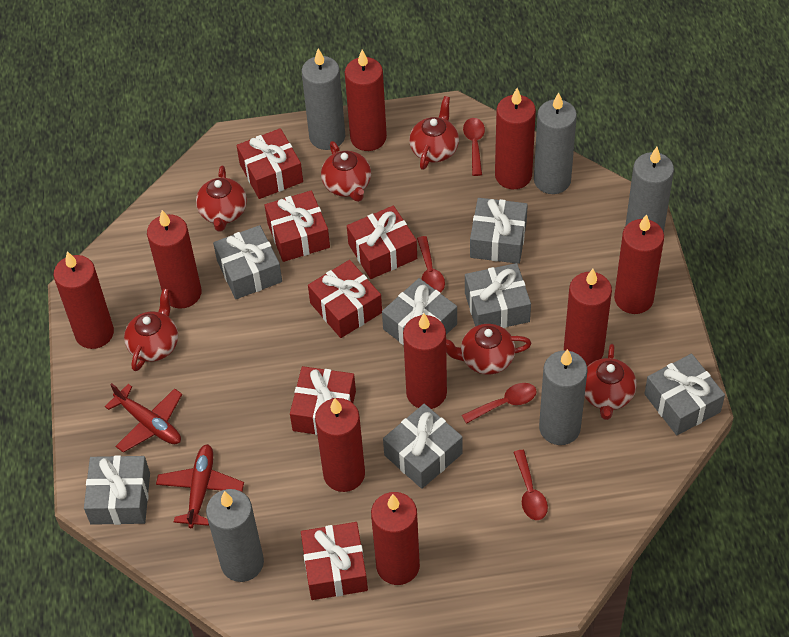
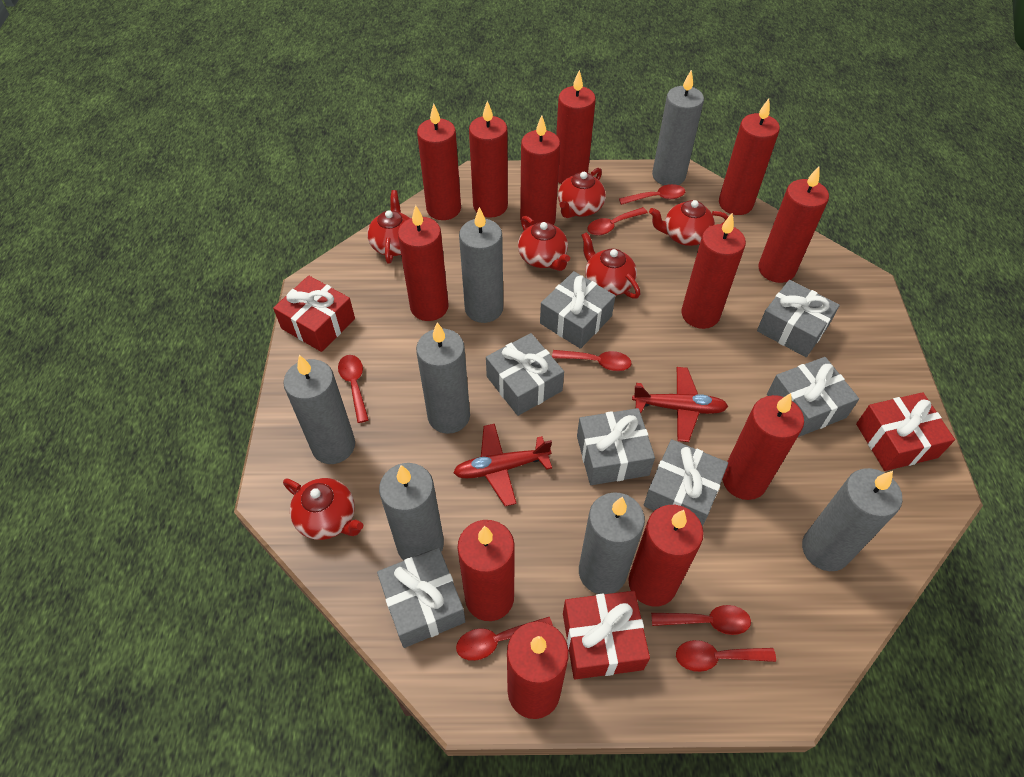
grey candle: [206,489,264,582] [302,48,345,150] [534,92,577,194] [539,349,588,445] [625,147,674,232] = 5 -> [283,355,355,464] [379,463,444,560] [416,322,470,434] [459,207,503,323] [579,492,645,594] [652,70,704,185] [802,468,903,571] = 7
red candle: [53,251,114,349] [147,210,202,309] [315,398,365,492] [345,50,387,151] [371,492,420,585] [403,313,447,409] [495,88,536,189] [564,269,612,367] [614,214,664,314] = 9 -> [398,205,449,321] [417,103,461,220] [457,520,515,621] [469,101,508,218] [507,621,569,719] [520,115,560,228] [556,70,596,184] [628,505,704,607] [681,213,746,329] [719,99,780,215] [722,393,804,500] [758,166,829,283] = 12
red gift: [236,128,303,199] [265,190,330,262] [290,366,356,435] [301,522,368,600] [308,260,382,338] [347,206,417,279] = 6 -> [273,275,355,352] [563,591,650,679] [856,392,955,471] = 3
red spoon: [417,236,445,293] [462,383,537,424] [463,118,485,176] [513,450,548,520] = 4 -> [338,355,369,423] [456,617,553,661] [552,350,631,371] [587,207,648,236] [619,184,685,205] [651,605,751,635] [676,640,776,672] = 7

